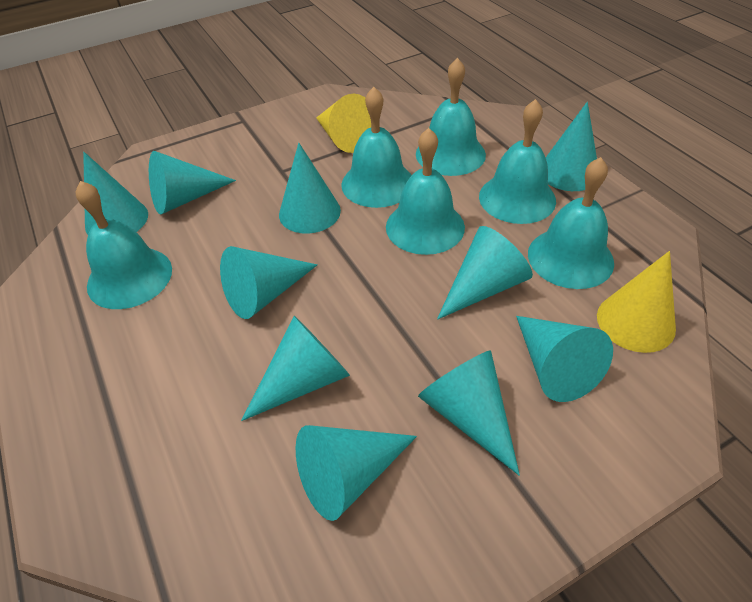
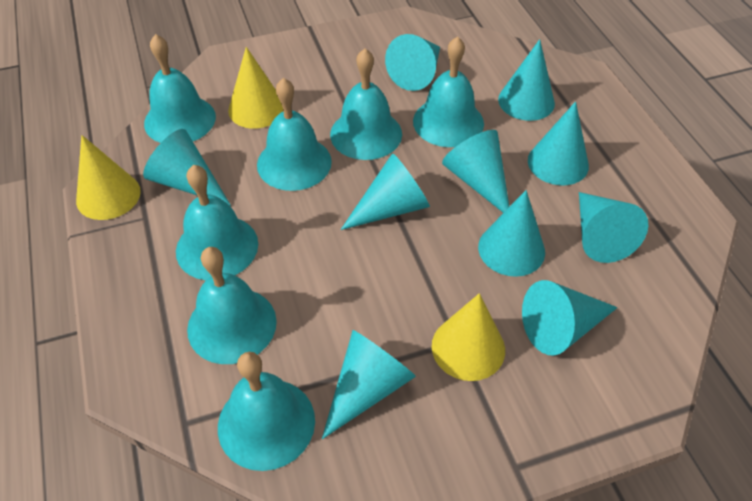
turquoise bell: [76,181,172,309] [342,87,412,208] [386,128,465,255] [416,58,486,176] [479,99,556,224] [528,157,614,289] = 6 -> [144,34,216,143] [176,165,258,280] [187,247,277,364] [218,352,315,471] [257,78,332,191] [330,49,402,160] [413,36,484,147] = 7
yellow cone: [316,94,371,153] [597,251,676,353] = 2 -> [76,135,141,220] [228,47,283,129] [432,293,505,381] = 3

